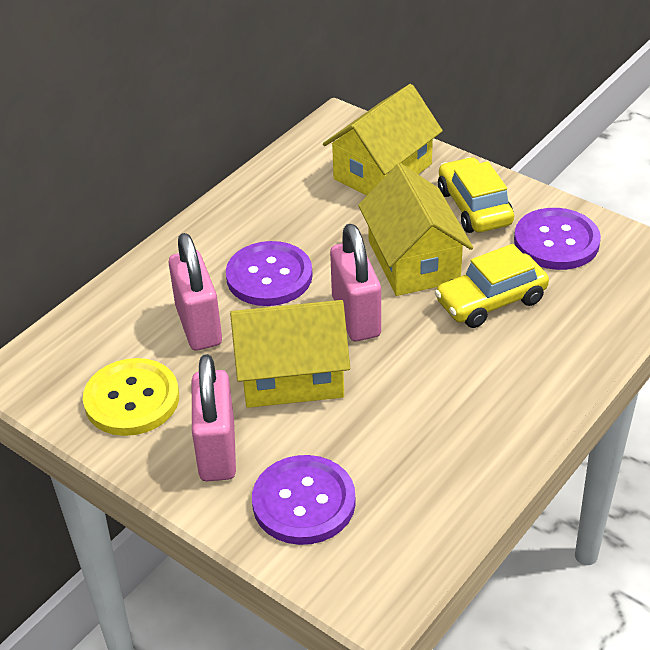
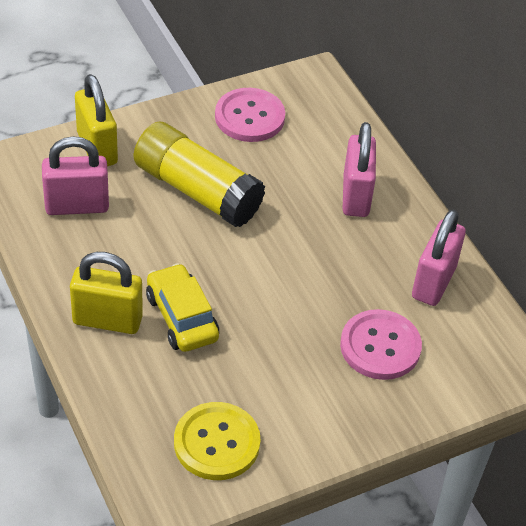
pink button: none = 0 -> [215,88,285,142] [340,309,422,380] = 2
purple button: [226,241,313,306] [252,455,356,545] [514,208,601,270] = 3 -> none = 0
yellow car: [435,244,549,328] [438,157,514,233] = 2 -> [146,263,219,352] = 1
yellow glue stick: none = 0 -> [134,122,265,227] = 1
yellow house: [230,300,350,408] [323,84,443,196] [358,163,473,296] = 3 -> none = 0
yellow padlock: none = 0 -> [70,252,143,334] [75,74,118,166] = 2

